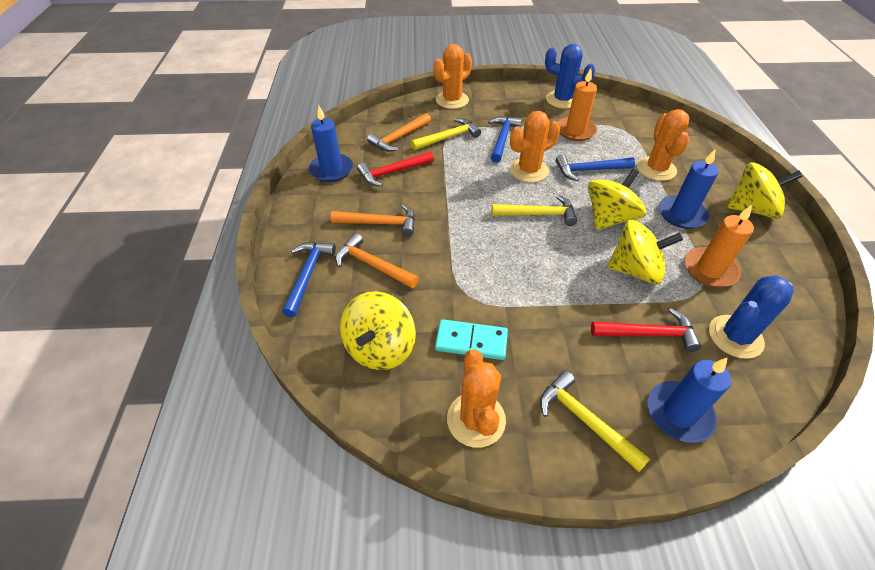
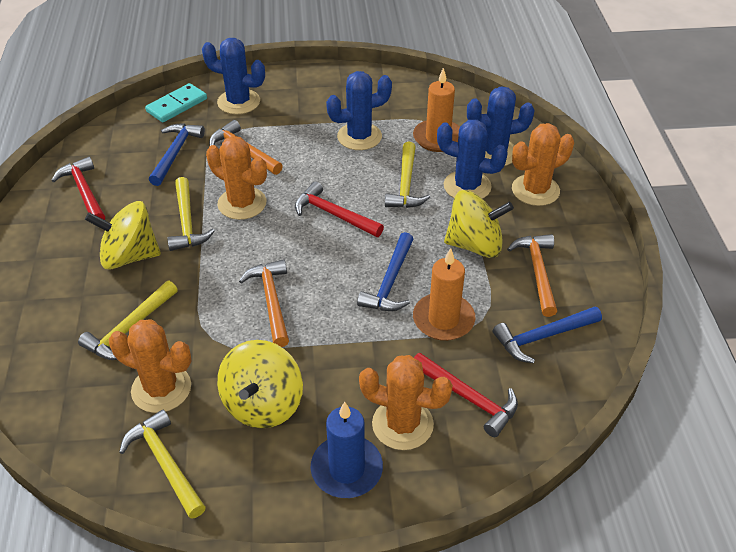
blue cactus: [545,44,595,109] [709,275,794,359] = 2 -> [202,38,265,114] [326,71,392,150] [437,120,508,199] [467,87,535,166] = 4
blue candle: [309,106,353,182] [648,358,731,443] [659,148,719,229] = 3 -> [311,401,383,498] = 1
red hammer: [357,151,434,186] [591,308,701,352] = 2 -> [51,157,105,220] [295,181,384,237] [414,353,518,437] = 3
yellow hammer: [411,118,481,150] [492,195,577,226] [540,370,650,472] = 3 -> [78,281,178,360] [119,409,206,519] [167,177,215,251] [385,142,430,208] = 4
yellow spinning top: [340,291,416,370] [588,169,646,230] [607,220,683,284] [727,162,803,219] = 4 -> [85,201,161,270] [217,340,303,428] [444,190,514,258] = 3

